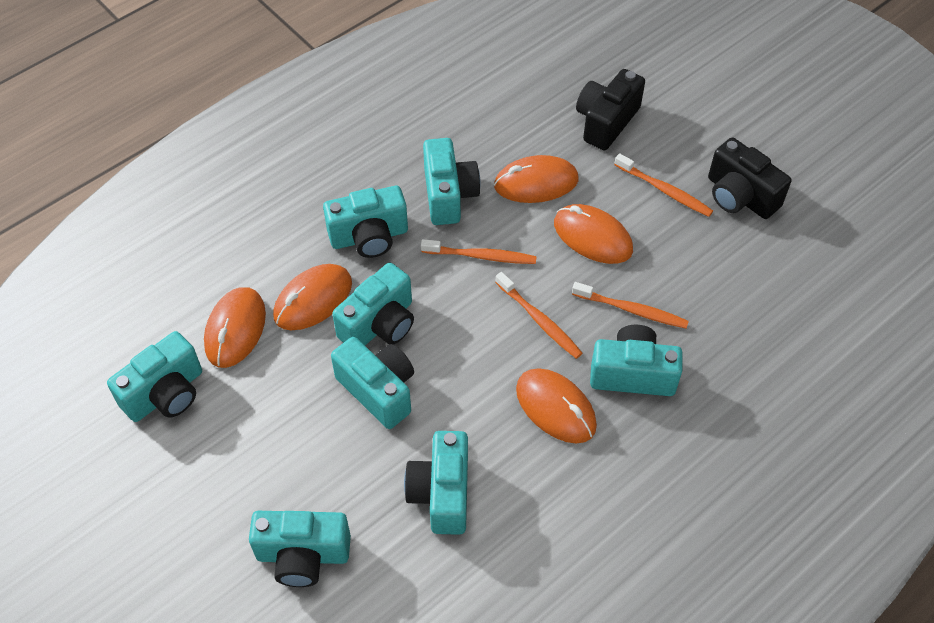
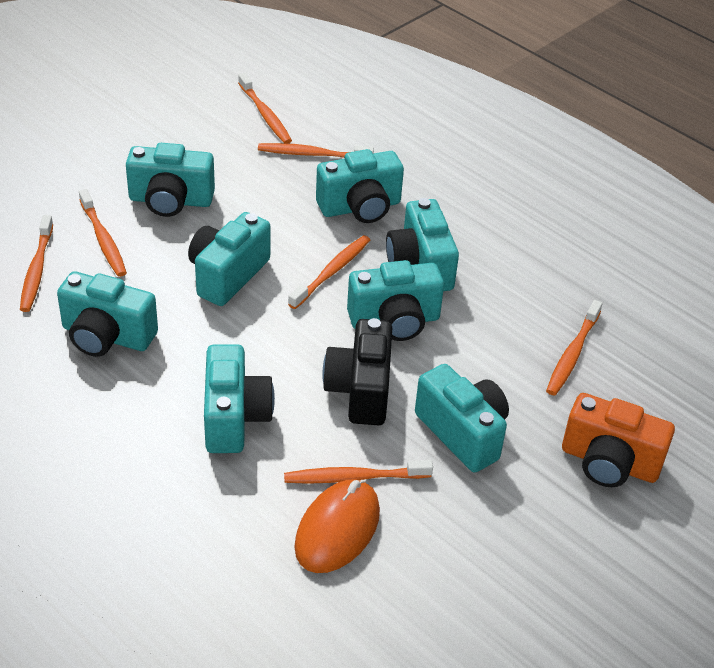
black camera: [576,69,645,150] [708,138,791,219] = 2 -> [322,318,392,425] = 1
orange camera: none = 0 -> [562,393,675,487] = 1
orange mouse: [204,287,266,368] [273,264,352,330] [494,155,579,203] [516,369,597,443] [554,204,633,264] = 5 -> [294,479,380,573] = 1
orange toothbrush: [421,239,537,264] [495,272,582,359] [572,282,689,329] [614,153,713,217] = 4 -> [20,215,53,312] [79,189,127,277] [238,73,292,144] [258,143,374,158] [284,460,433,484] [288,235,370,309] [546,300,602,395] = 7

